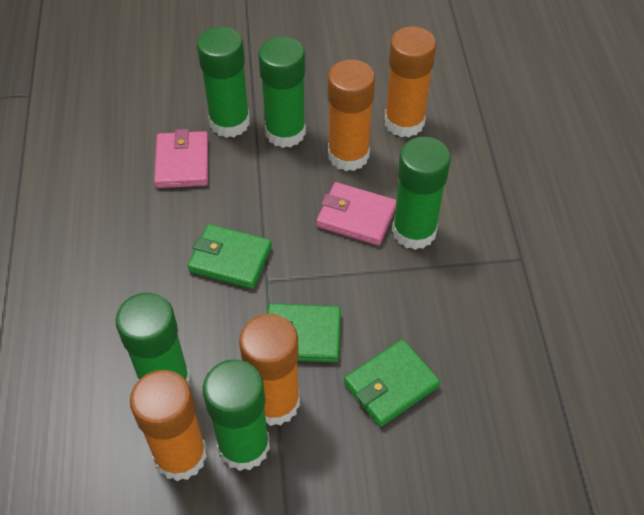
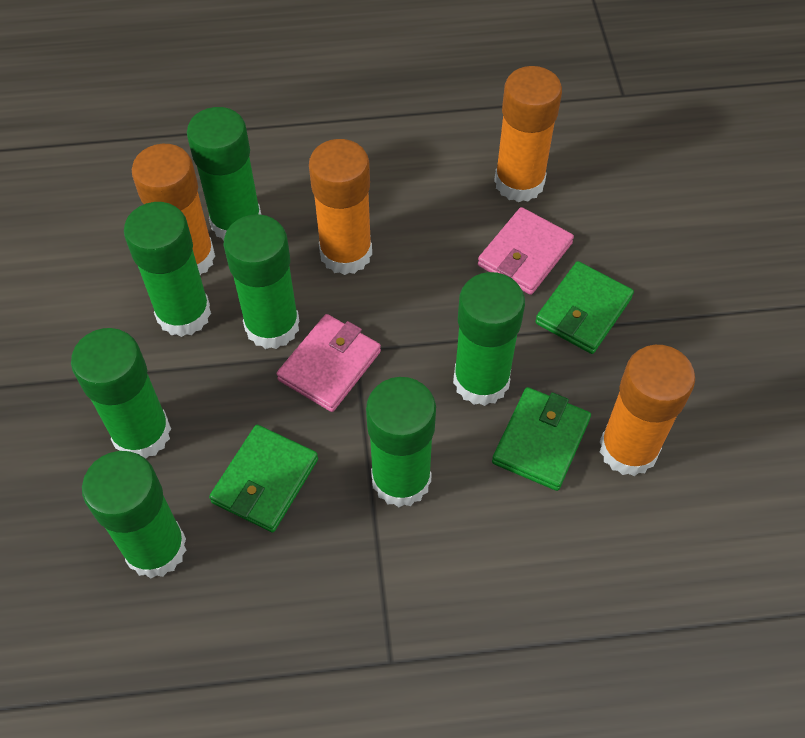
green glue stick: [115,293,191,386] [197,27,250,138] [203,359,270,471] [258,36,306,148] [392,137,451,250] = 5 -> [71,328,171,458] [82,451,187,579] [124,202,211,337] [187,107,261,241] [224,214,300,349] [366,377,436,507] [453,272,525,406] = 7

